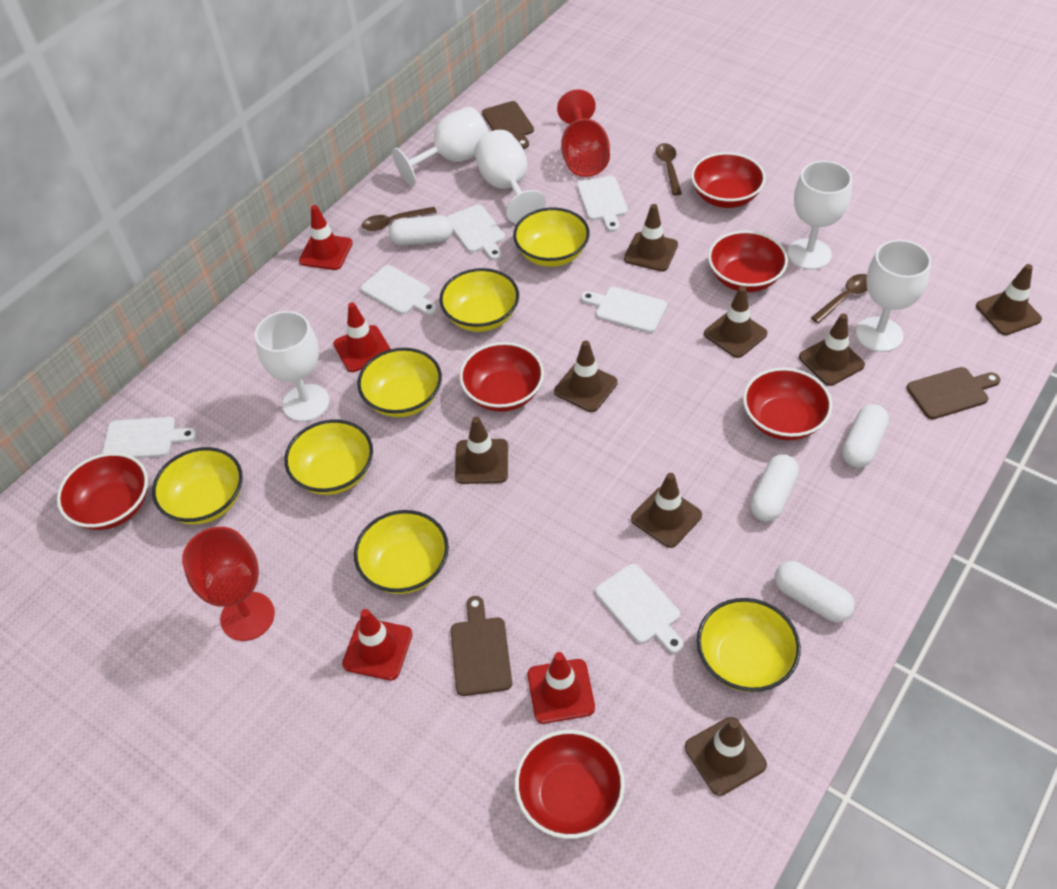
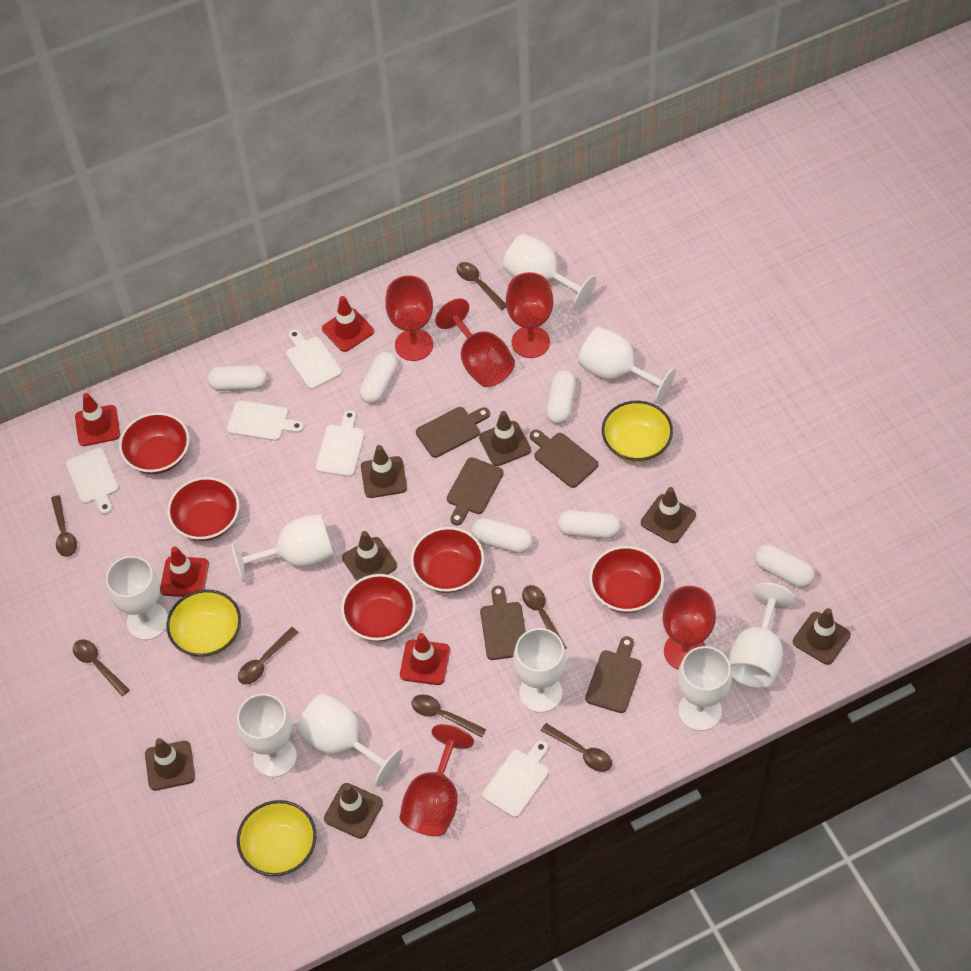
brown cutting board: [450,596,512,696] [482,101,534,149] [907,367,1000,419] = 3 -> [416,407,490,458] [447,457,504,525] [480,586,526,660] [530,430,598,488] [585,636,641,713] = 5
brown spoon: [361,207,437,231] [655,143,682,196] [811,274,867,323] = 3 -> [51,495,77,557] [73,639,129,696] [238,627,299,685] [411,695,486,738] [457,262,506,310] [522,585,566,649] [541,723,612,772] = 7
brown traffic cone: [455,416,508,484] [554,340,618,412] [624,204,678,271] [631,473,702,548] [685,717,767,796] [704,286,768,358] [799,313,865,386] [976,264,1042,335] = 8 -> [145,738,195,791] [324,783,383,839] [342,531,397,581] [361,445,407,498] [479,411,531,466] [641,487,696,543] [793,608,851,665] = 7
red bowl: [57,453,148,530] [459,342,544,412] [515,730,625,839] [691,152,766,208] [708,231,788,292] [743,368,832,441] = 6 -> [119,412,189,474] [167,477,239,541] [341,574,416,641] [410,527,484,593] [589,546,664,613] = 5
red goblet: [182,527,275,641] [557,89,610,177] = 2 -> [385,275,433,361] [400,724,474,836] [435,298,515,387] [506,272,553,358] [663,586,716,670] = 5
white capsule: [389,215,453,246] [750,454,799,522] [774,561,855,622] [842,404,889,468] = 4 -> [207,365,267,391] [359,352,397,404] [471,518,533,553] [546,370,576,424] [557,510,620,539] [755,545,815,588] = 6
white cutting board: [102,417,197,458] [361,265,437,315] [447,204,505,260] [577,176,628,232] [581,287,667,333] [595,564,684,654] = 6 -> [66,448,119,514] [227,400,304,441] [286,329,342,390] [316,410,365,477] [482,740,549,818] = 5
white goblet: [255,311,330,422] [392,106,489,186] [474,130,546,224] [788,161,852,270] [856,240,931,352] = 5 -> [106,556,168,640] [231,514,334,582] [237,694,297,777] [296,693,403,787] [503,234,596,310] [513,628,567,713] [578,327,676,404] [678,646,732,731] [729,583,795,689] = 9
yellow bowl: [152,447,243,525] [284,420,373,495] [354,510,449,594] [357,348,442,417] [439,268,519,332] [513,208,590,267] [697,598,801,692] = 7 -> [166,589,241,657] [237,800,316,876] [602,401,673,463] = 3

